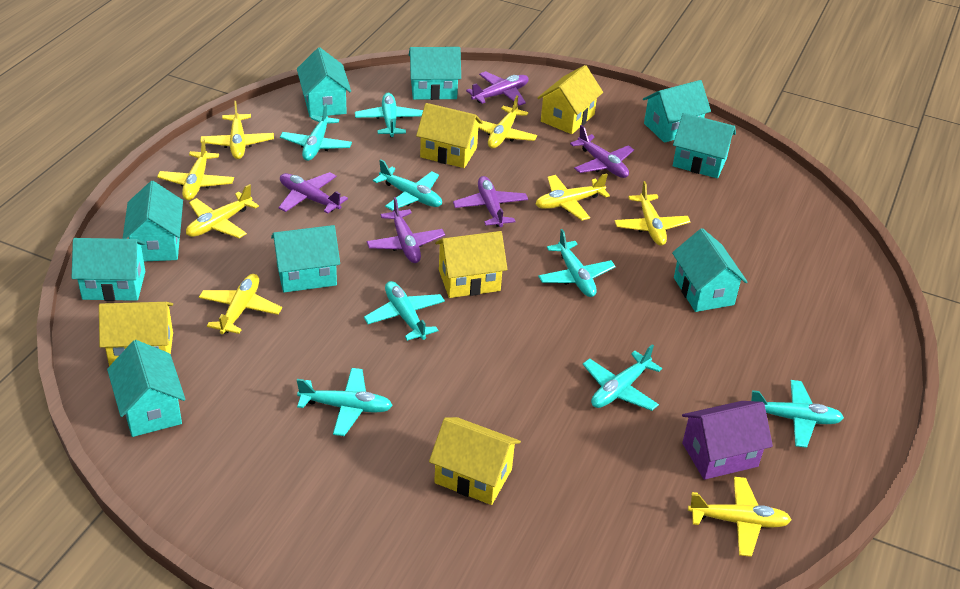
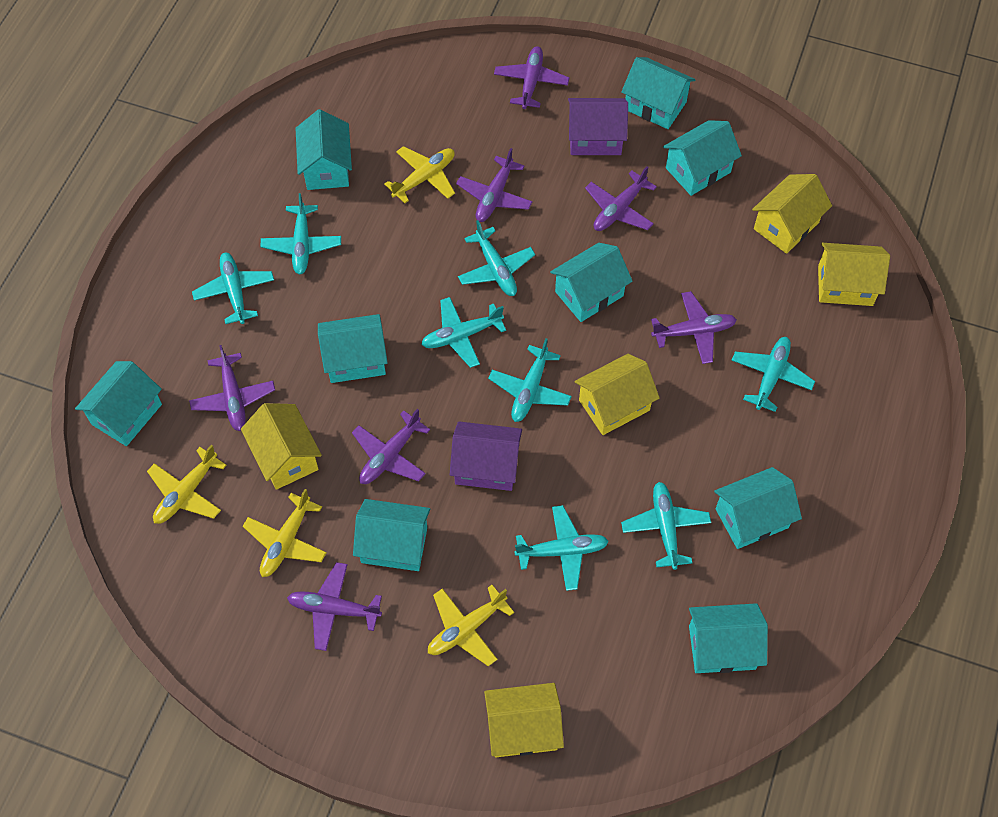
purple house: [682,401,773,480] = 1 -> [449,422,522,491] [568,98,628,155] = 2
purple plane: [278,172,348,214] [367,197,445,263] [453,176,528,227] [466,71,529,106] [570,125,634,178] = 5 -> [189,345,275,431] [287,562,382,651] [352,409,430,484] [456,148,532,222] [494,46,569,109] [585,166,657,231] [651,291,737,364] = 7
yellow plane: [157,138,234,200] [186,184,259,238] [199,274,282,334] [201,101,274,159] [478,96,537,148] [536,174,610,220] [615,181,690,246] [688,477,791,557] = 8 -> [147,445,227,524] [243,489,327,577] [384,146,455,203] [428,585,514,666] = 4

